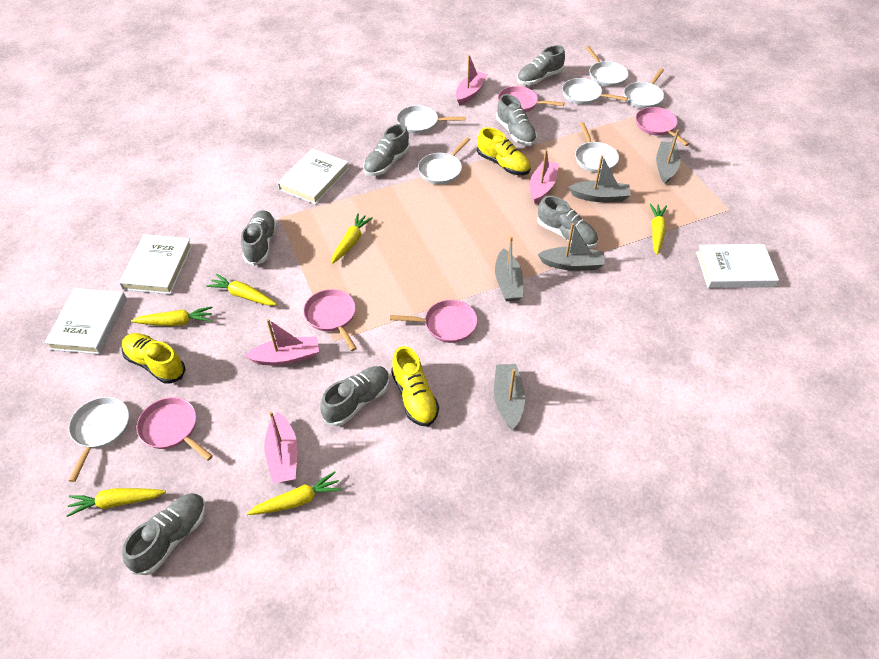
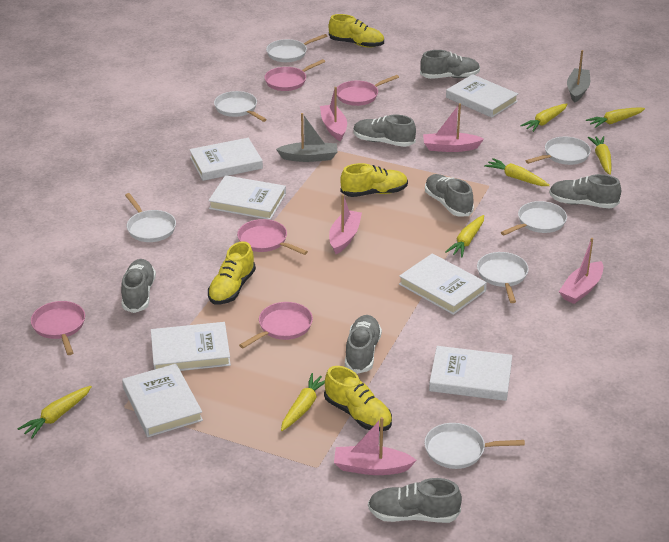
grey boat: [494,364,525,430] [495,237,523,301] [538,223,605,271] [568,155,631,202] [656,130,680,184] = 5 -> [276,113,337,162] [567,50,590,103] = 2
pink boat: [244,319,319,366] [264,412,298,483] [456,55,488,106] [530,149,559,204] = 4 -> [320,87,347,141] [329,194,362,254] [334,417,417,475] [423,103,484,152] [559,238,603,304] = 5
white book: [44,288,127,354] [119,234,193,294] [277,148,349,204] [696,244,779,288] = 4 -> [122,364,203,437] [151,322,231,371] [189,138,263,181] [208,175,286,220] [399,253,487,315] [429,346,512,401] [446,74,518,118] = 7
yellow carrot: [66,488,166,517] [131,306,213,326] [206,274,277,305] [247,471,342,515] [332,213,373,264] [650,204,667,255] = 6 -> [17,386,92,439] [281,373,325,431] [445,215,484,257] [484,158,550,186] [520,104,568,132] [586,107,645,128] [588,136,611,175] = 7
yellow shoe: [121,333,186,384] [391,346,439,426] [477,127,531,175] = 3 -> [208,241,256,305] [324,366,392,431] [329,14,384,47] [340,163,408,197] = 4

